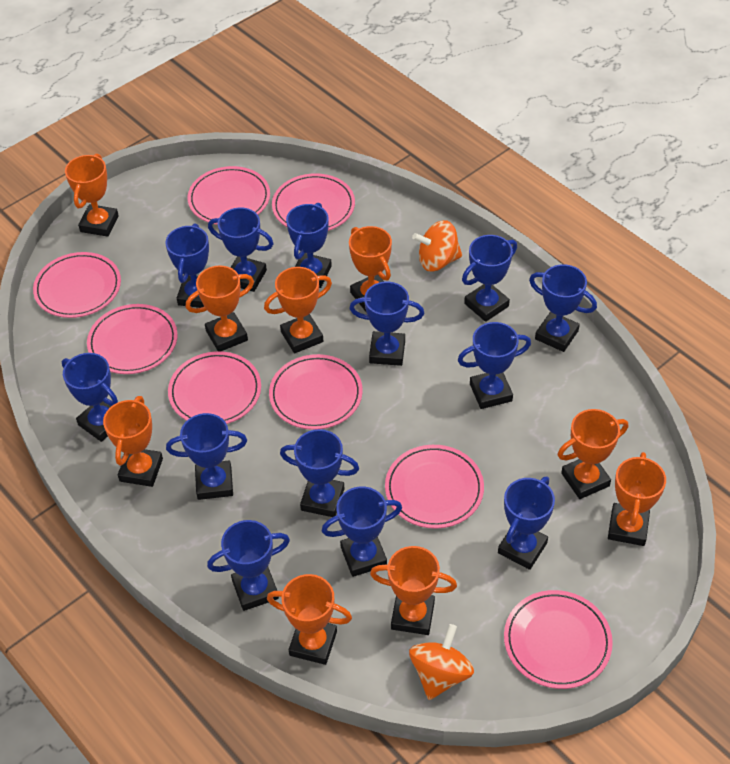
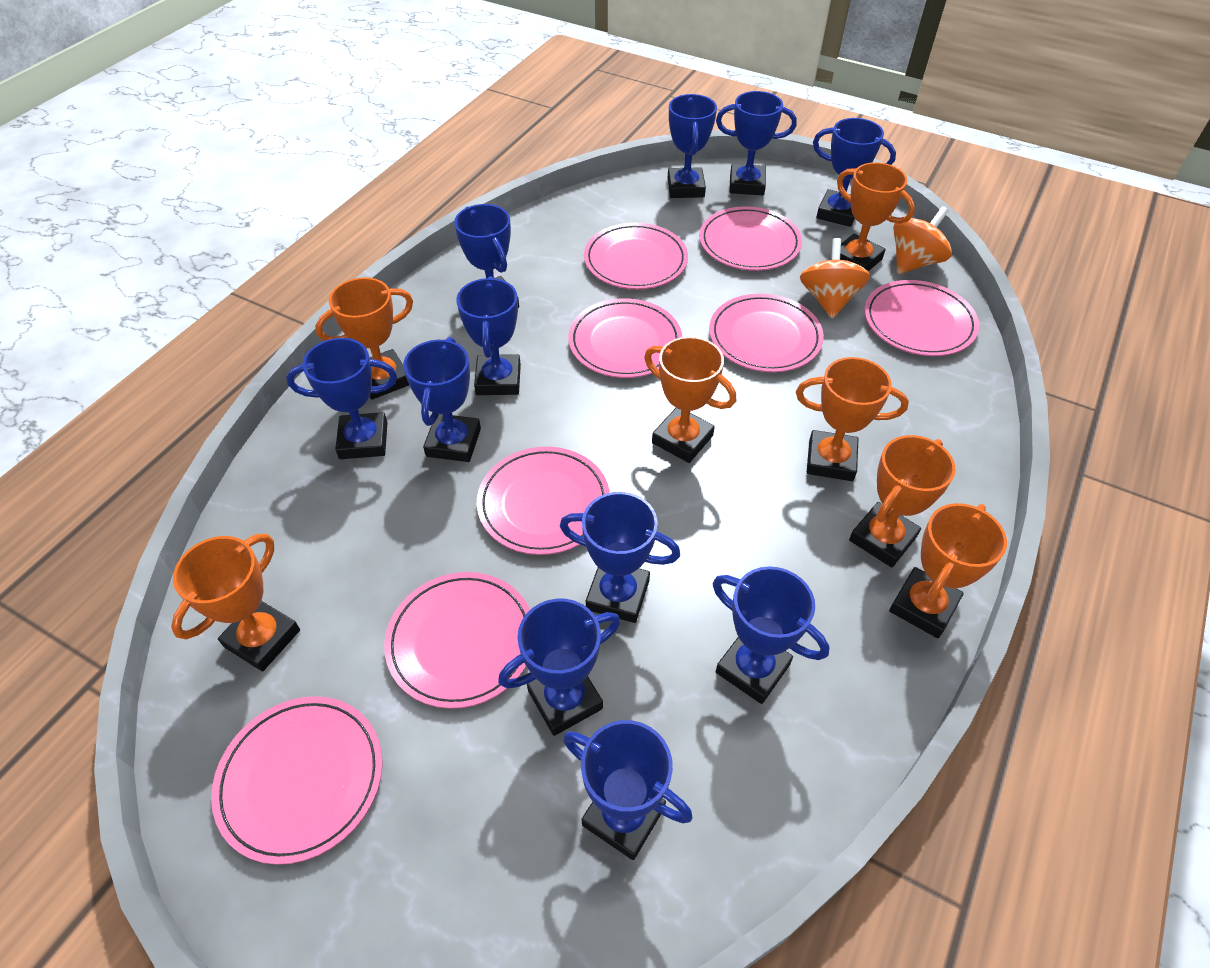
blue trophy: [62,353,118,442] [165,223,209,308] [166,413,247,500] [207,520,290,611] [208,208,274,292] [280,429,359,517] [286,203,332,288] [322,486,402,577] [349,282,424,366] [458,322,531,409] [462,235,517,322] [498,476,555,570] [529,264,597,352] = 13 -> [286,338,397,459] [403,337,481,462] [454,204,519,308] [456,276,521,395] [498,598,620,736] [560,492,680,623] [563,720,693,860] [668,94,717,198] [713,566,830,704] [716,91,797,195] [813,118,896,227] = 11
orange trophy: [65,154,119,237] [103,396,163,487] [186,266,254,352] [264,267,332,353] [267,574,352,665] [349,226,392,312] [370,546,457,635] [558,409,628,499] [608,452,666,546] = 9 -> [171,534,300,671] [315,277,413,400] [644,336,736,463] [796,357,909,481] [831,162,915,271] [849,435,956,567] [889,503,1007,638] = 7

